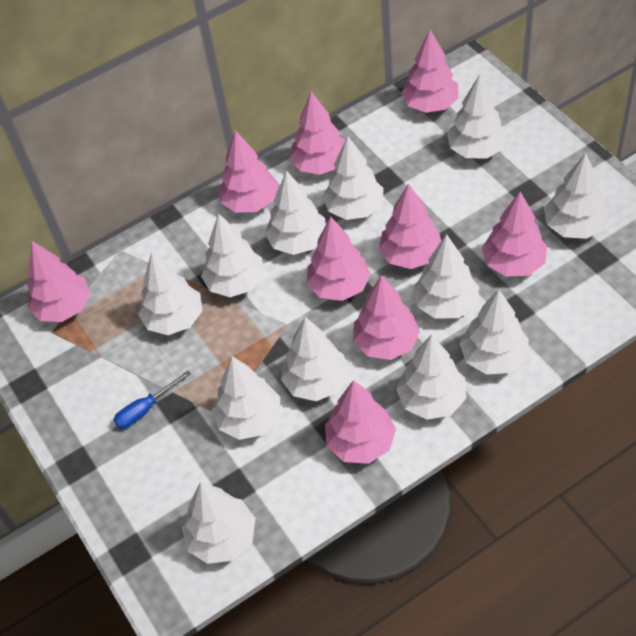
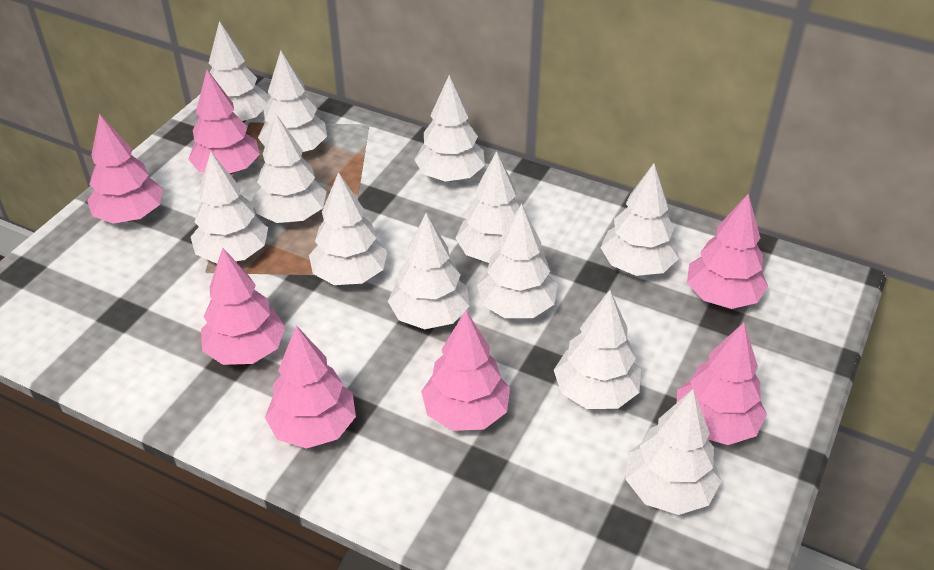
blue screwdriver: [114,371,191,429] = 1 -> none = 0
pink tree: [27,241,90,322] [219,130,279,213] [289,91,345,175] [307,216,371,301] [325,380,396,464] [353,275,420,360] [379,184,441,269] [401,30,459,113] [482,192,547,277] = 9 -> [87,113,163,224] [188,70,260,175] [201,248,285,365] [265,325,356,449] [421,311,510,431] [677,323,767,445] [687,194,768,309] = 7

